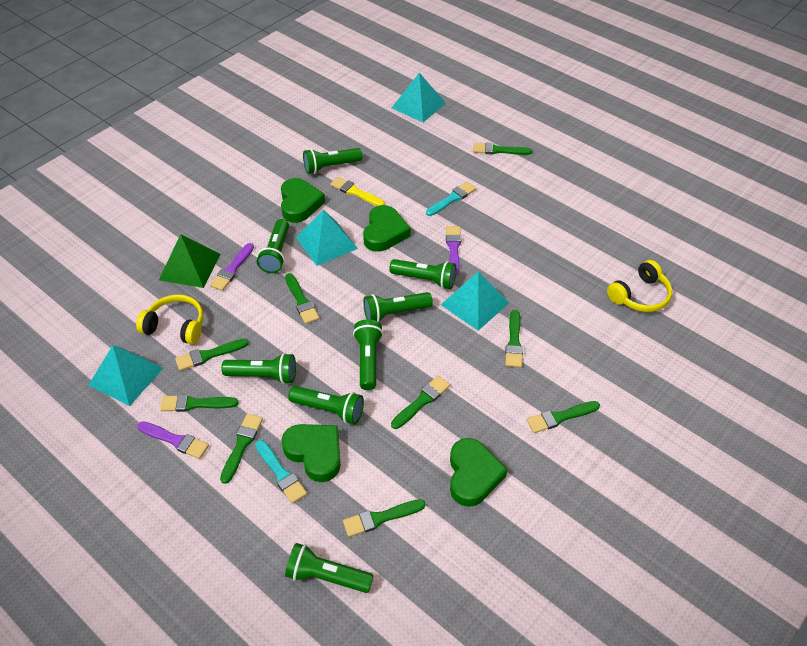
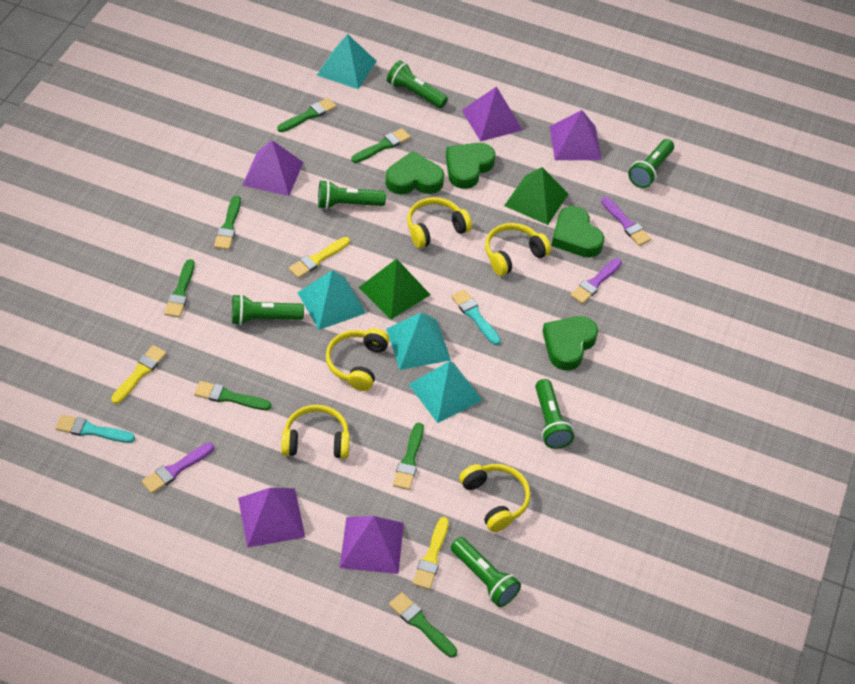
green brush: [160,394,238,412] [175,338,249,371] [220,414,263,484] [285,273,319,324] [343,499,426,537] [391,376,450,429] [473,143,532,155] [505,310,523,368] [527,401,600,433] = 9 -> [164,259,195,318] [194,381,271,410] [214,195,241,250] [277,98,336,132] [351,128,411,163] [389,592,457,658] [393,423,424,490] = 7
green flashlight: [221,353,296,384] [257,219,289,273] [285,543,374,593] [288,386,364,424] [303,148,362,174] [353,319,383,390] [363,292,433,322] [389,259,456,289] = 8 -> [232,294,304,325] [318,180,386,209] [387,61,448,108] [451,537,521,607] [535,379,574,449] [628,139,674,188] = 6
green pyramid: [159,234,220,288] = 1 -> [358,259,430,319] [504,167,569,225] = 2
purple pyramid: none = 0 -> [238,488,305,548] [242,140,303,196] [340,516,404,574] [462,86,523,142] [550,110,602,160] = 5
yellow brush: [330,177,385,206] = 1 -> [111,345,167,404] [289,237,350,278] [413,517,449,590] = 3
yellow headphones: [136,294,204,345] [607,260,672,312] = 2 -> [281,405,350,459] [326,328,390,391] [407,197,472,248] [459,464,531,532] [485,223,551,276] = 5

